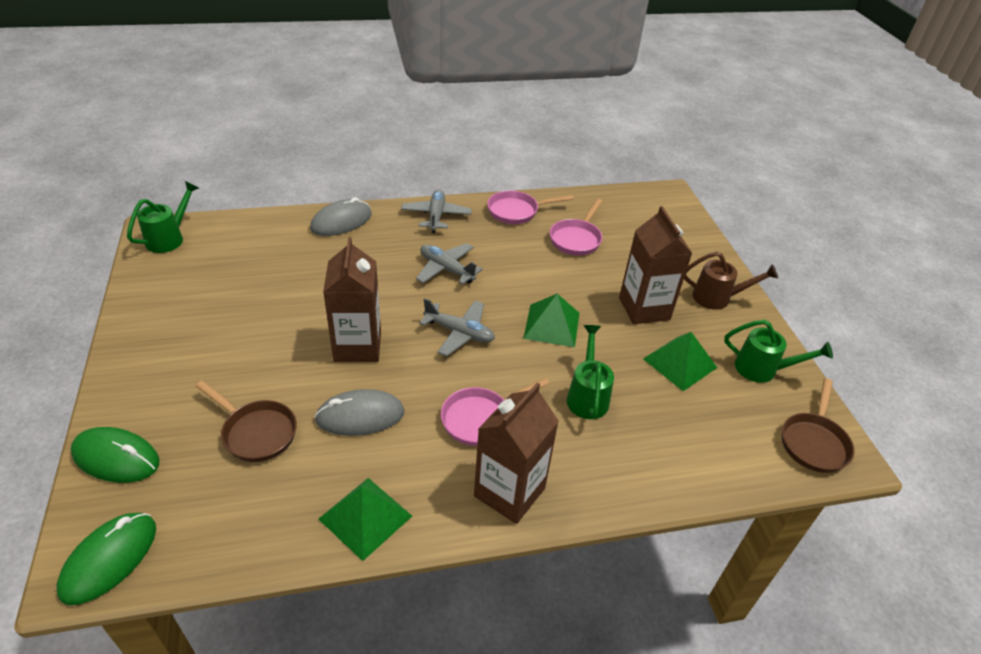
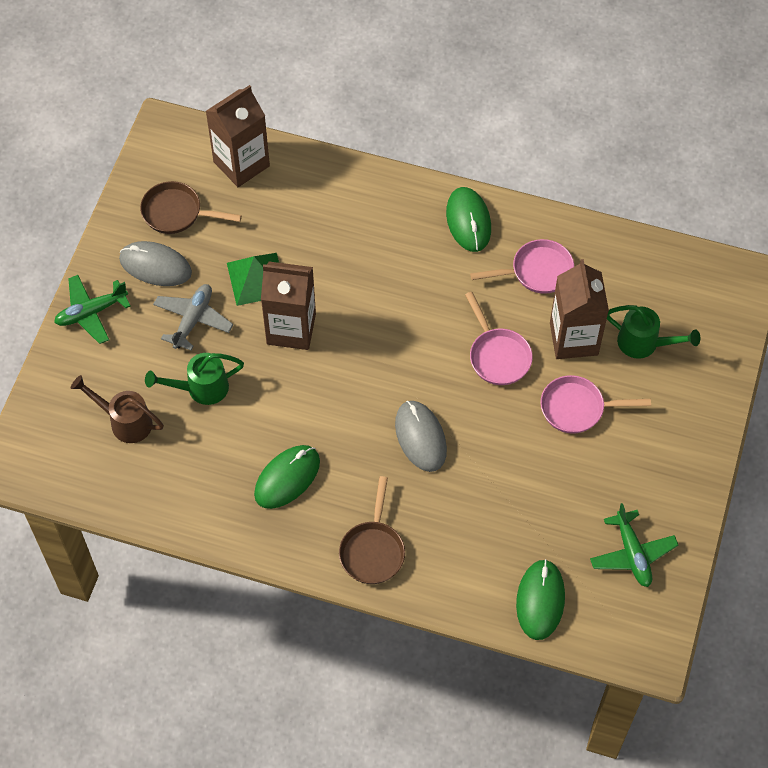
green mouse: [57,513,156,606] [71,427,159,483] = 2 -> [254,445,320,509] [446,187,491,252] [516,559,565,640] = 3
green plane: none = 0 -> [54,275,131,344] [590,503,678,587] = 2
green pyramid: [319,478,412,561] [523,294,579,347] [643,332,717,391] = 3 -> [227,253,279,306] = 1
green watering can: [127,181,199,253] [567,325,614,419] [724,320,833,383] = 3 -> [145,353,244,405] [607,305,700,359] = 2
grey plane: [401,189,472,233] [416,243,483,285] [419,298,495,356] = 3 -> [153,284,233,350] = 1

